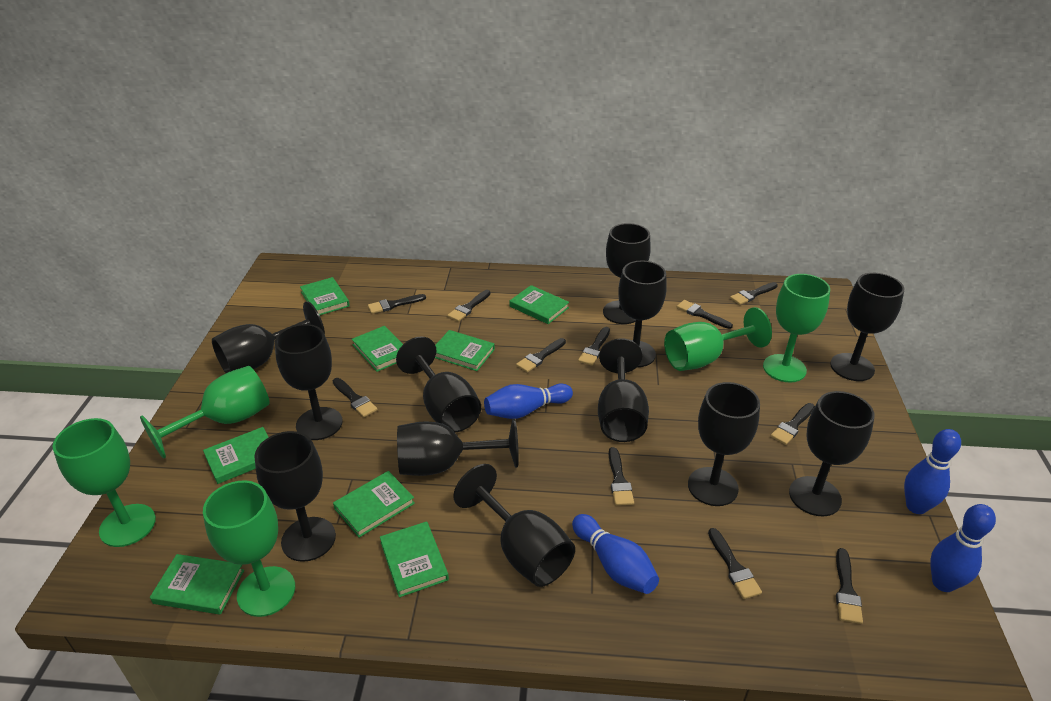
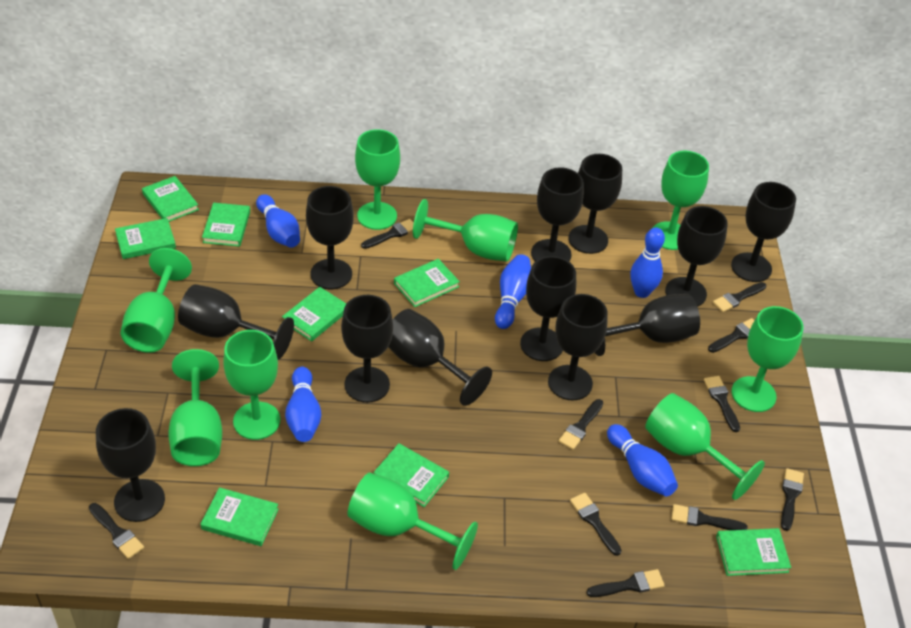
black brush: [333,378,378,417] [368,294,426,314] [447,290,491,322] [516,338,566,372] [578,327,610,366] [609,447,634,506] [677,300,733,329] [708,528,762,599] [730,282,778,305] [770,403,815,445] [836,548,863,624] = 11 -> [89,503,144,559] [361,219,414,249] [559,399,603,450] [570,493,622,556] [587,569,665,597] [672,504,748,530] [704,376,740,432] [708,318,754,353] [713,282,766,312] [781,468,804,531] = 10
blue bowling pin: [484,384,573,419] [572,514,659,594] [904,429,961,514] [930,504,996,592] = 4 -> [256,194,300,248] [285,367,321,442] [495,254,531,329] [607,424,678,496] [630,228,665,298] = 5
green goblet: [53,418,156,547] [140,366,270,459] [203,480,295,617] [664,307,772,371] [763,274,830,383] = 5 -> [121,248,192,353] [168,349,222,466] [223,330,280,440] [348,473,478,570] [355,129,400,230] [413,199,518,262] [645,393,765,500] [653,151,709,250] [731,306,804,412] = 9

